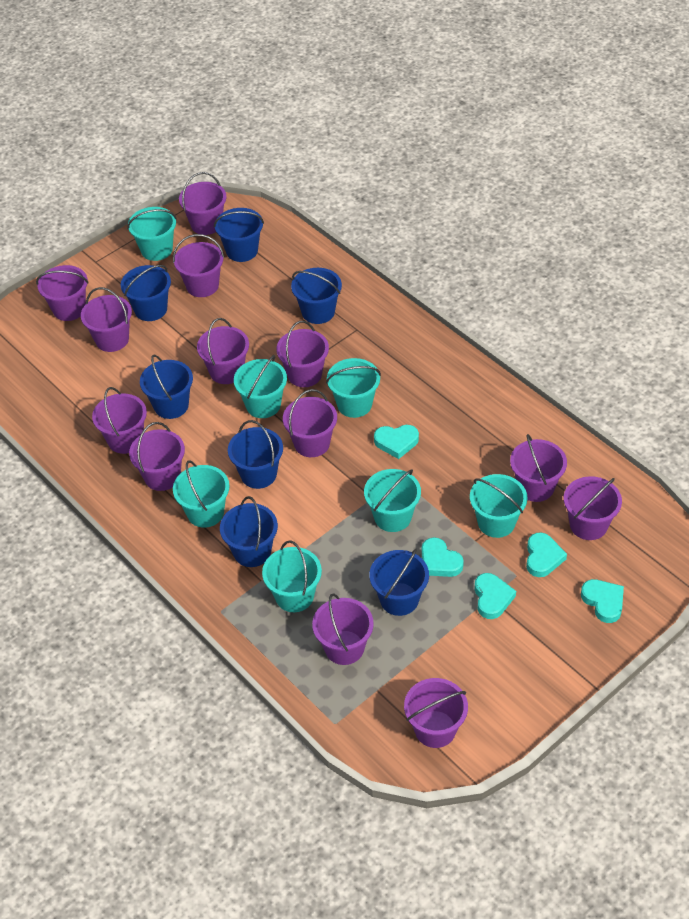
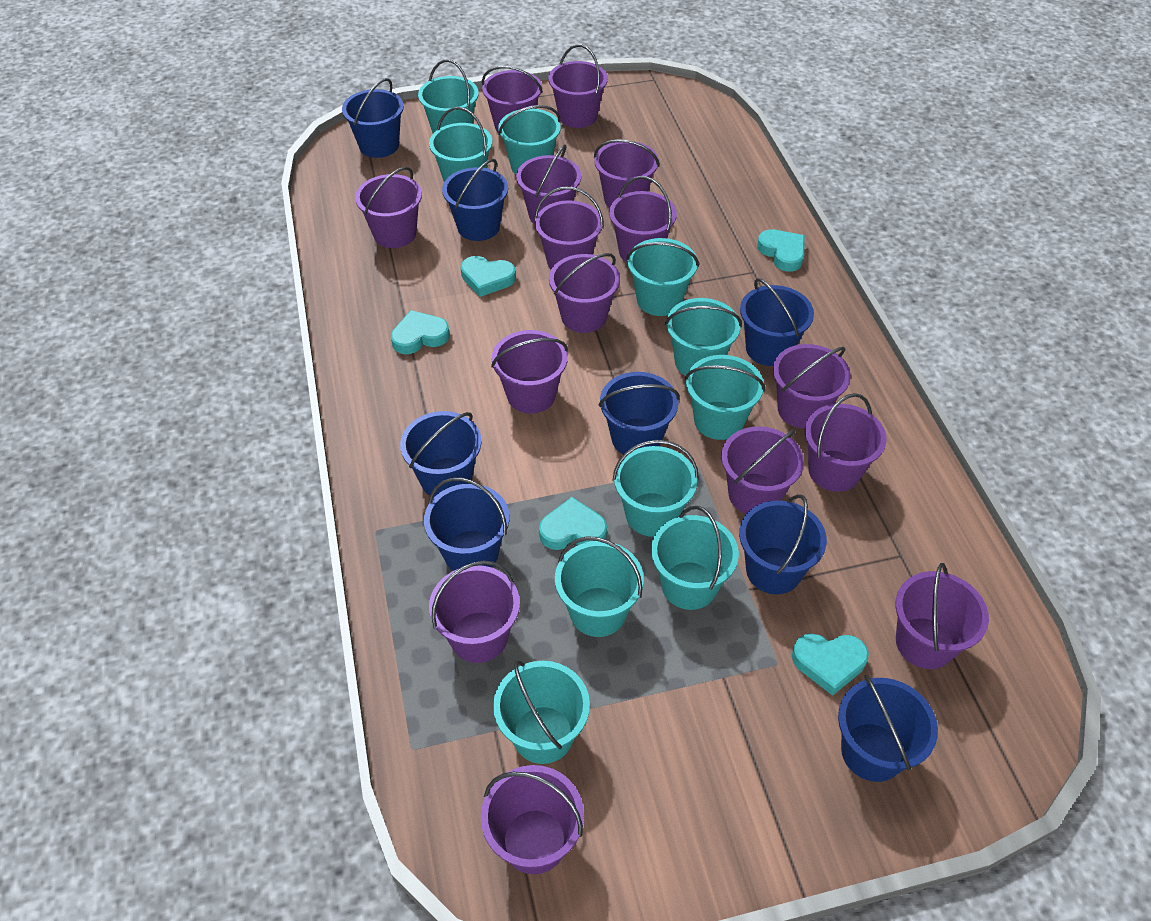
blue bucket: [121,265,171,321] [140,355,193,419] [214,208,264,262] [220,496,278,567] [228,420,283,489] [291,268,342,324] [369,549,429,616] = 7 -> [342,78,404,158] [400,411,482,498] [424,477,509,571] [442,159,508,241] [599,372,680,455] [739,494,827,594] [740,278,814,366] [838,675,938,782] = 8
purple bucket: [36,265,89,321] [81,287,132,352] [92,387,147,454] [129,422,185,491] [173,234,224,297] [179,172,227,235] [197,318,249,384] [276,321,329,387] [283,389,337,457] [312,593,374,665] [404,678,468,748] [510,434,567,502] [564,476,622,540] = 13 -> [355,167,422,248] [429,561,520,663] [481,765,584,874] [482,66,543,132] [491,330,568,414] [516,144,582,224] [534,187,603,269] [548,44,608,128] [549,253,620,333] [594,139,660,208] [609,176,677,263] [721,426,804,514] [773,344,851,429] [805,393,887,492] [895,563,989,669] = 15
turquoise bucket: [127,207,177,261] [173,460,230,528] [234,355,287,418] [262,540,322,612] [326,358,381,418] [364,469,421,532] [470,474,528,538] = 7 -> [418,59,479,133] [429,107,492,182] [493,660,590,764] [498,105,561,174] [555,536,644,637] [612,440,699,537] [626,238,699,316] [651,506,739,610] [665,298,742,376] [685,355,765,440] = 10

